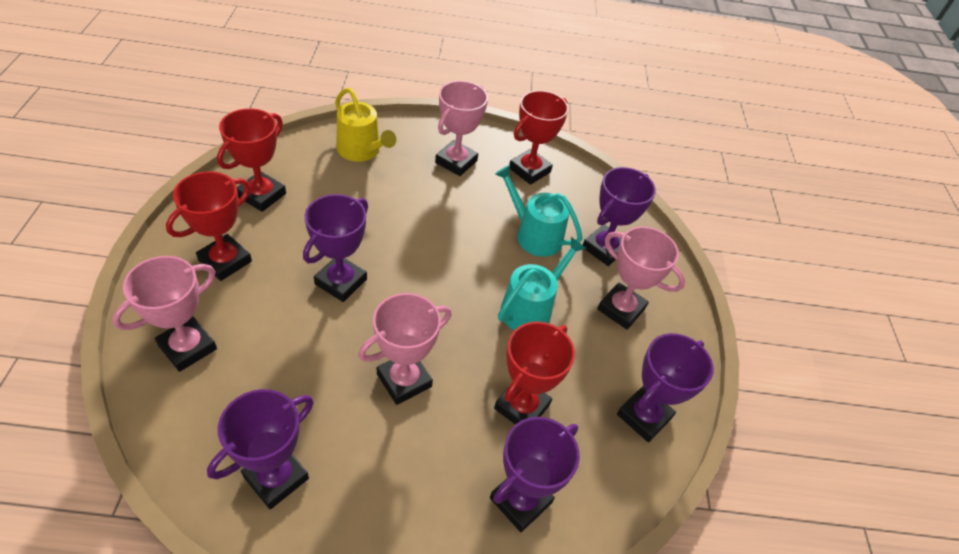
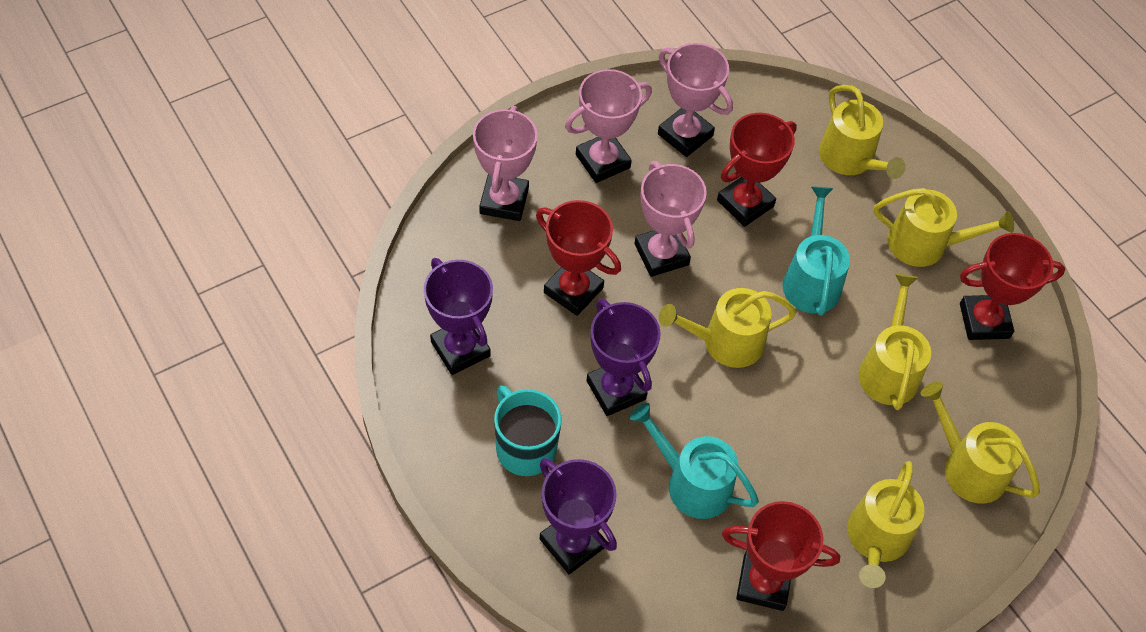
purple trophy: [207,389,314,509] [303,194,368,302] [490,417,580,532] [583,167,656,266] [617,333,713,442] = 5 -> [424,258,493,375] [540,458,617,574] [586,298,661,416] = 3
turquoise mug: none = 0 -> [494,385,562,476] = 1
yellow watering can: [335,88,396,162] = 1 -> [659,288,797,368] [819,85,906,179] [847,461,925,588] [858,274,931,410] [874,188,1014,267] [921,382,1040,504] = 6

